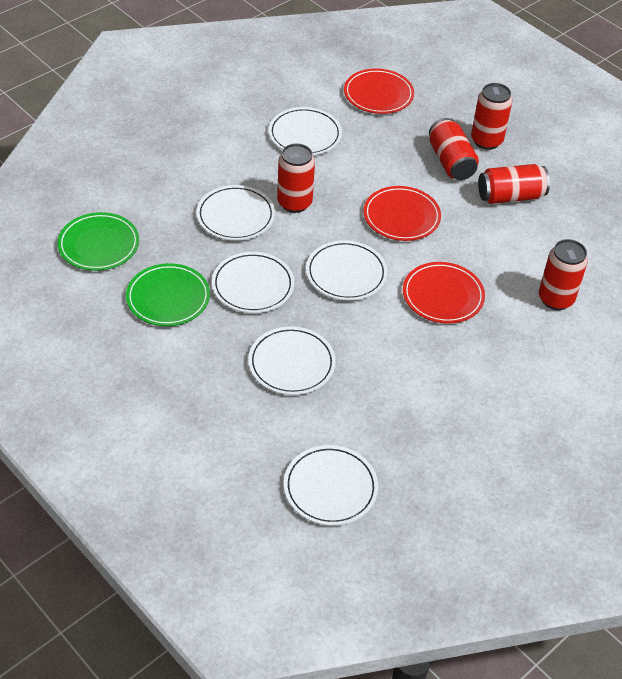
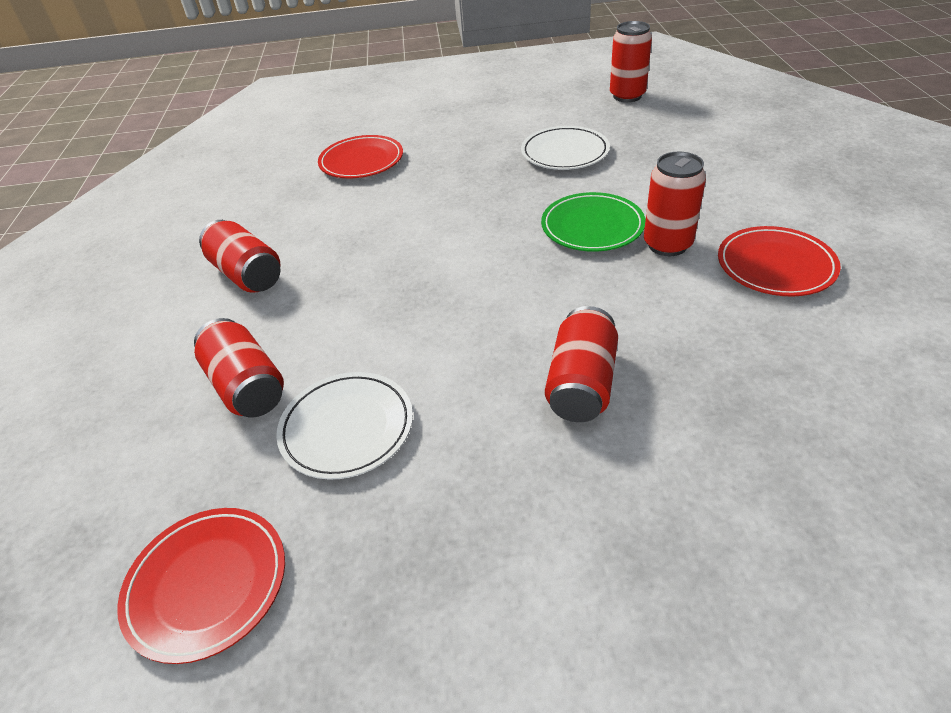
green plate: [57,212,139,271] [126,263,210,326] = 2 -> [541,192,646,252] = 1
white plate: [196,185,275,241] [212,252,294,313] [248,326,336,395] [269,107,342,155] [284,445,378,526] [306,240,387,301] = 6 -> [276,372,413,480] [521,126,610,170] = 2

